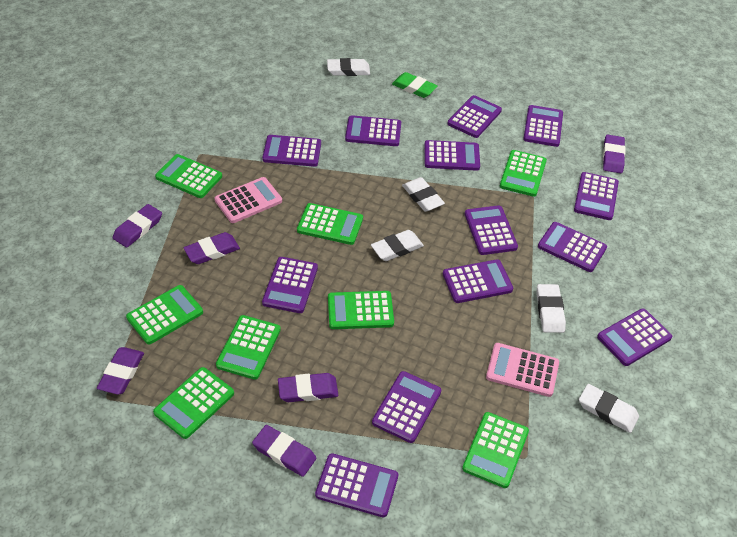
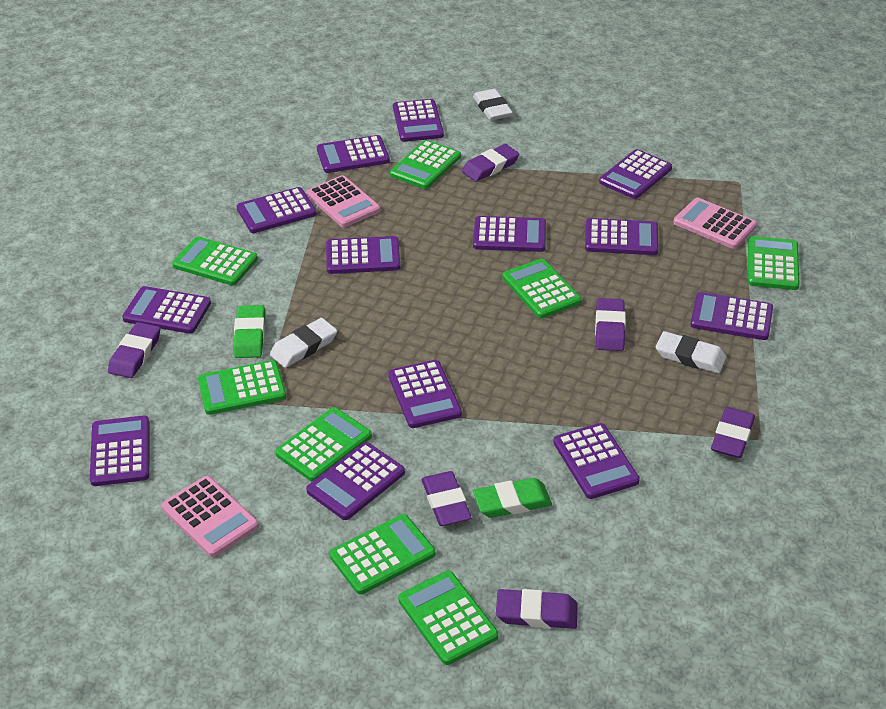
green eraser: [392,72,438,98] = 1 -> [233,305,265,358] [473,478,552,518] = 2
pink calculator: [214,177,282,223] [486,343,559,397] = 2 -> [161,476,259,557] [306,175,380,227] [673,198,757,249] = 3
white eraser: [327,58,370,76] [371,230,424,261] [402,177,445,212] [536,284,566,333] [579,384,639,433] = 5 -> [270,318,337,368] [473,89,513,120] [656,331,726,373] = 3

